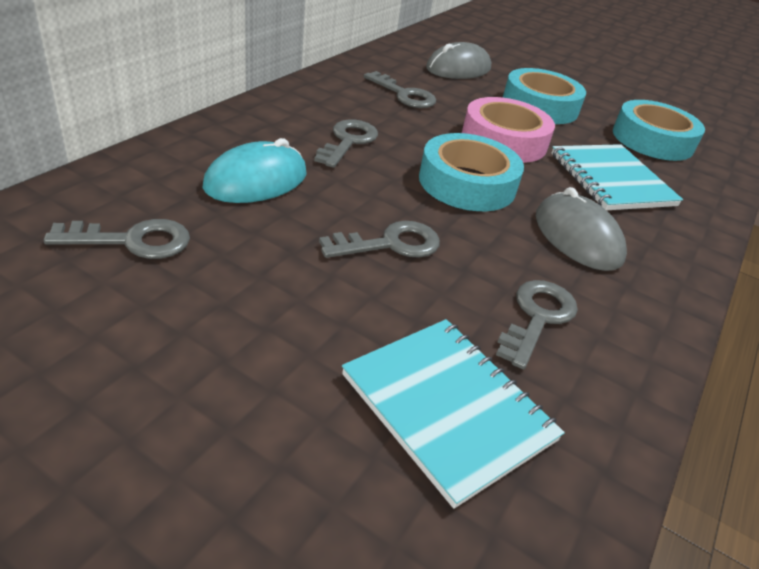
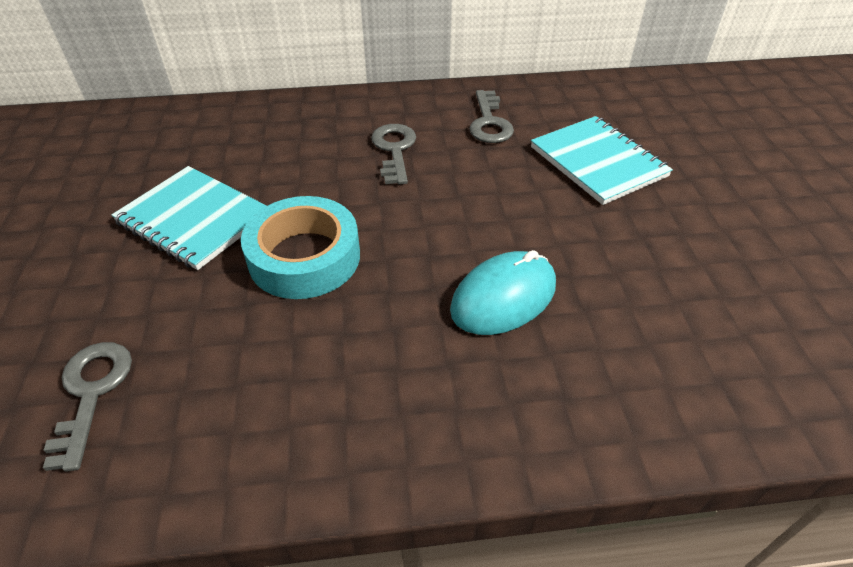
grey key: [44,219,190,259] [314,119,378,168] [319,221,440,258] [364,71,436,108] [496,280,578,369] = 5 -> [43,342,132,472] [371,124,416,185] [469,90,514,143] = 3
grey mouse: [426,42,491,79] [536,187,627,271] = 2 -> none = 0
pink tape: [462,97,555,163] = 1 -> none = 0
turquoise tape: [419,133,524,211] [503,68,586,124] [613,100,705,161] = 3 -> [241,196,360,299] = 1

